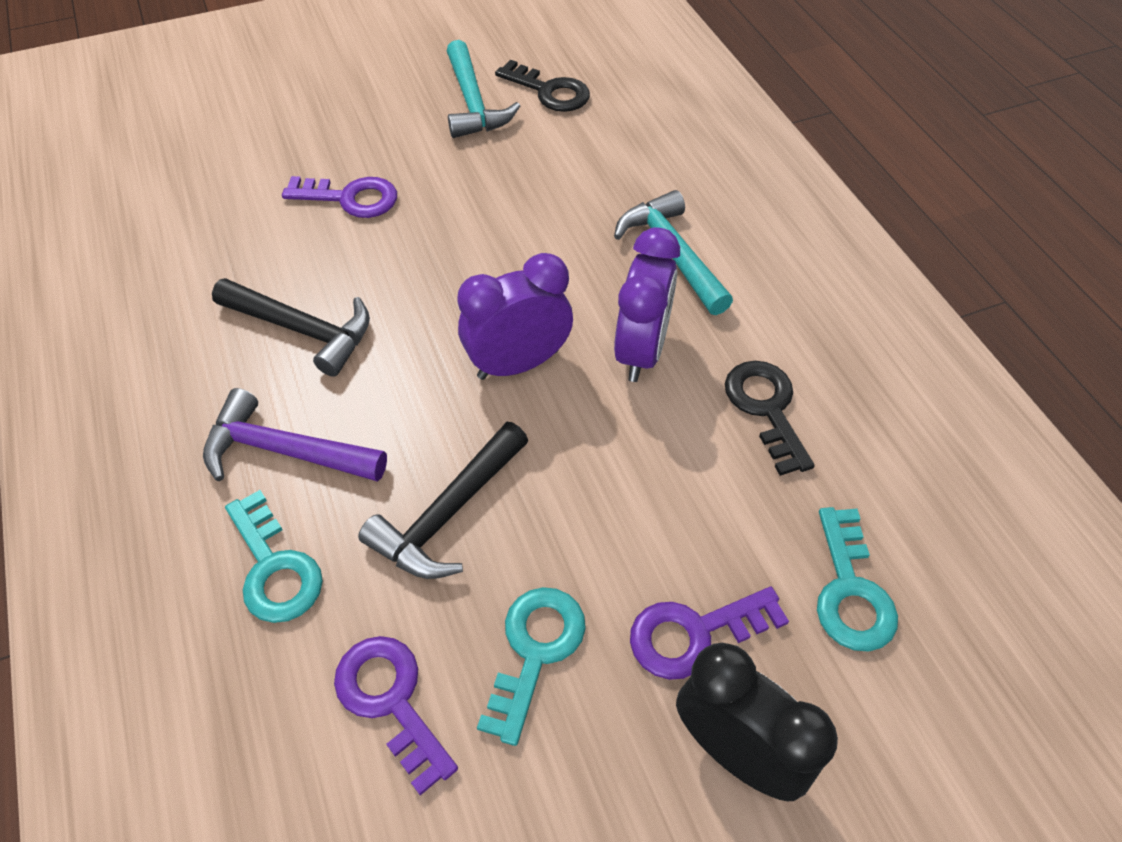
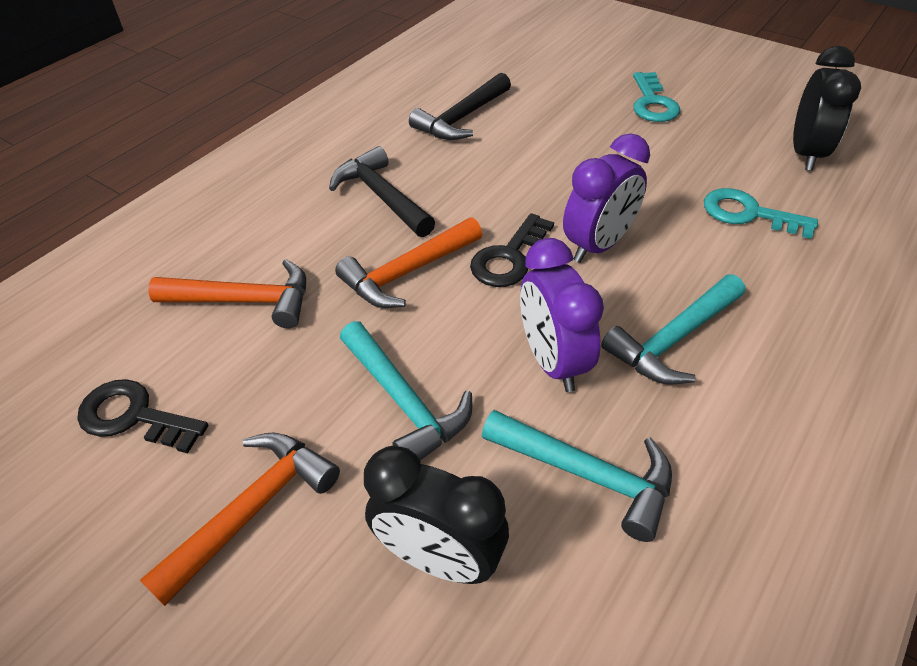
black clock: [676,643,838,801] = 1 -> [364,446,509,584] [793,46,861,170] = 2
orange hammer: none = 0 -> [140,433,340,606] [148,259,306,329] [335,217,482,308] = 3
purple hammer: [203,388,387,482] = 1 -> none = 0
purple key: [282,176,397,218] [334,636,458,795] [630,587,789,680] = 3 -> none = 0
turquoise hammer: [447,40,520,138] [614,190,733,315] = 2 -> [340,321,472,461] [482,410,672,542] [601,274,745,384] = 3
turquoise key: [225,490,323,623] [477,587,586,746] [817,507,898,652] = 3 -> [633,72,680,122] [704,188,818,239] = 2

